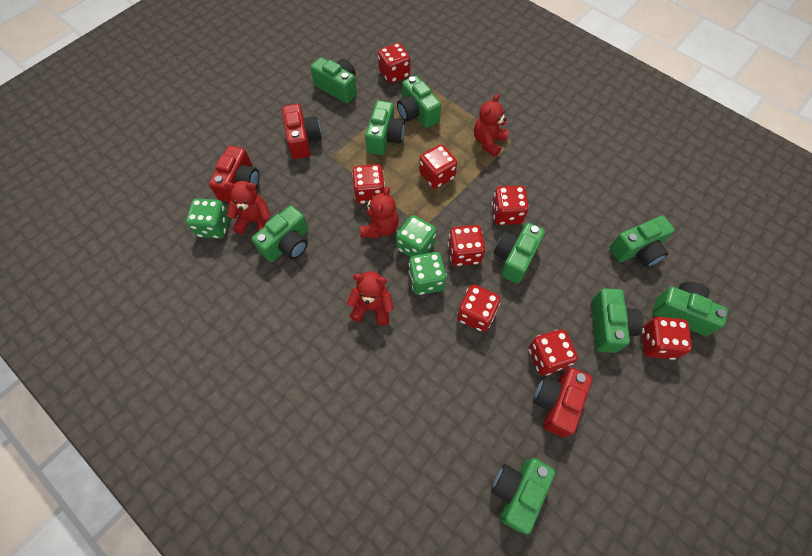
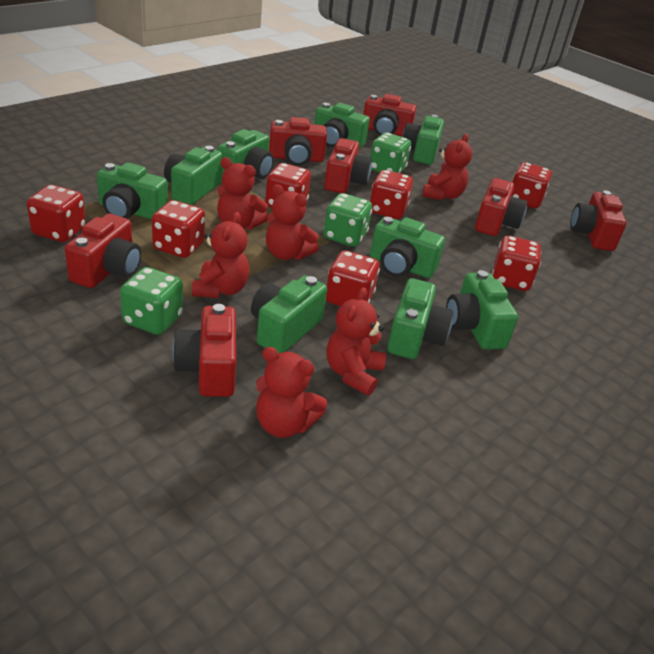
red camera: [209,146,260,203] [282,104,322,159] [533,368,592,437] = 3 -> [65,214,141,288] [172,304,236,397] [269,117,327,166] [324,138,372,193] [363,94,416,136] [475,178,528,236] [570,190,627,251] = 7
red dice: [352,164,385,204] [378,43,410,83] [419,144,457,189] [448,225,485,266] [457,285,501,332] [491,186,529,225] [528,329,578,376] [642,317,692,360] = 8 -> [27,185,86,242] [152,200,205,258] [265,163,311,207] [326,251,380,306] [370,170,413,219] [492,236,541,291] [512,162,552,208] = 7
red teddy bear: [224,181,271,234] [347,271,394,325] [360,187,399,238] [474,94,509,157] = 4 -> [192,212,250,298] [217,157,268,230] [256,347,327,438] [266,184,319,260] [326,287,386,396] [422,134,472,200] = 6

